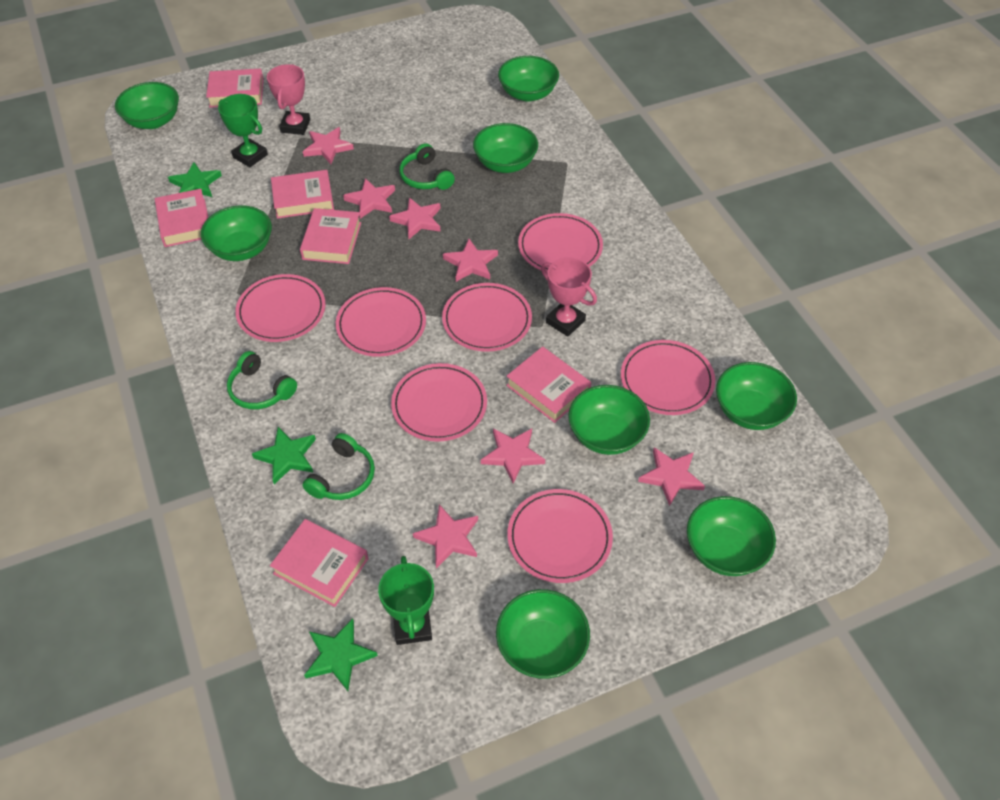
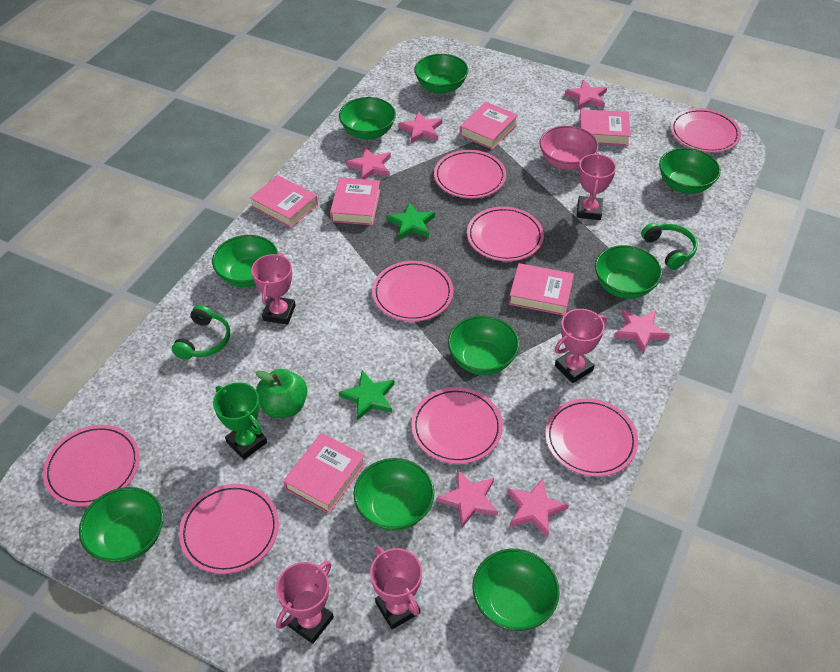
green apple: none = 0 -> [255,369,307,418] = 1
green bowl: [115,82,179,129] [201,205,272,261] [473,123,538,173] [496,589,590,679] [498,56,559,102] [568,385,650,455] [687,496,776,576] [716,362,797,430] = 8 -> [79,487,163,563] [212,235,278,288] [339,97,396,139] [353,458,434,531] [414,54,469,94] [448,315,519,375] [472,549,560,631] [595,245,662,299] [659,148,721,194] = 9
green headphones: [227,351,297,409] [303,433,375,500] [399,143,455,190] = 3 -> [172,305,230,360] [641,223,697,270] = 2
green star: [168,162,222,197] [252,427,316,484] [304,618,378,691] = 3 -> [339,371,394,421] [387,202,435,239] = 2
green trophy: [218,94,268,167] [378,556,434,645] = 2 -> [213,382,267,460] = 1
pink bowl: none = 0 -> [539,126,599,170] = 1
pink plate: [235,274,326,342] [336,287,426,357] [391,363,487,442] [442,283,532,352] [507,489,613,583] [518,213,603,272] [621,340,715,415] = 7 -> [43,425,140,506] [179,484,279,574] [372,261,453,322] [412,387,503,464] [434,150,506,198] [467,207,544,261] [545,398,638,477] [670,108,741,153] = 8
pink star: [303,127,354,164] [343,178,395,219] [389,197,441,239] [413,504,478,568] [443,239,498,282] [481,428,545,483] [638,447,705,506] = 7 -> [346,147,391,179] [398,112,442,143] [437,470,498,528] [507,478,569,537] [565,80,607,109] [614,309,670,353] = 6
pink trophy: [267,64,310,135] [541,257,597,337] = 2 -> [251,253,296,325] [276,561,334,644] [370,546,422,629] [555,309,607,383] [577,153,616,220] = 5

